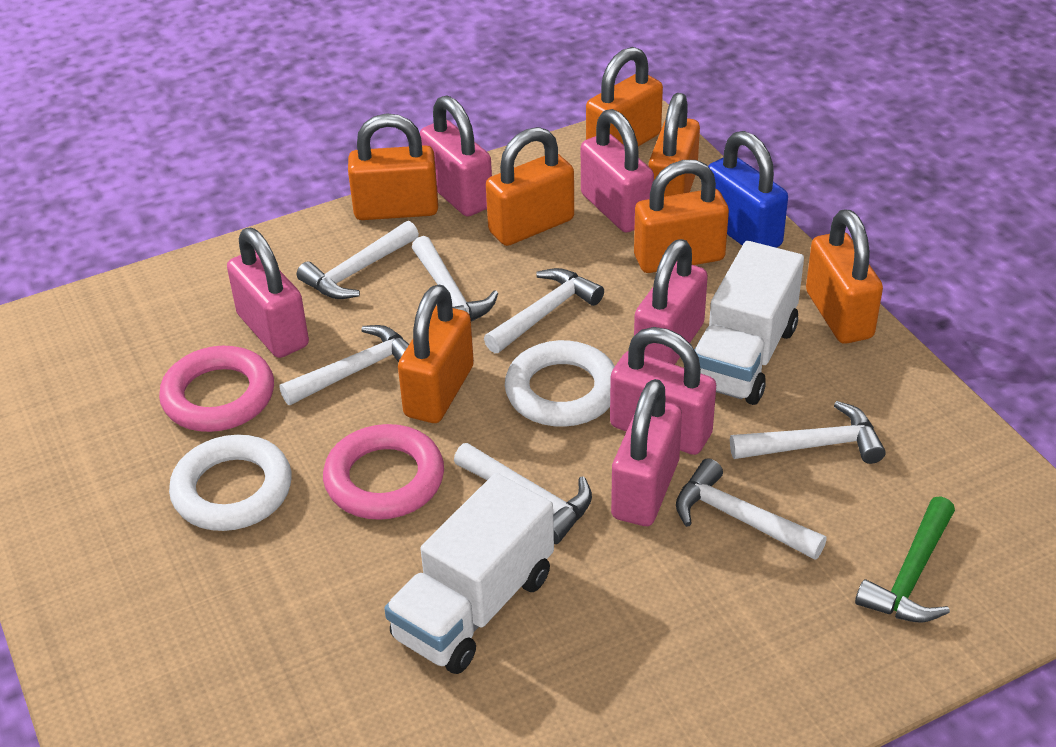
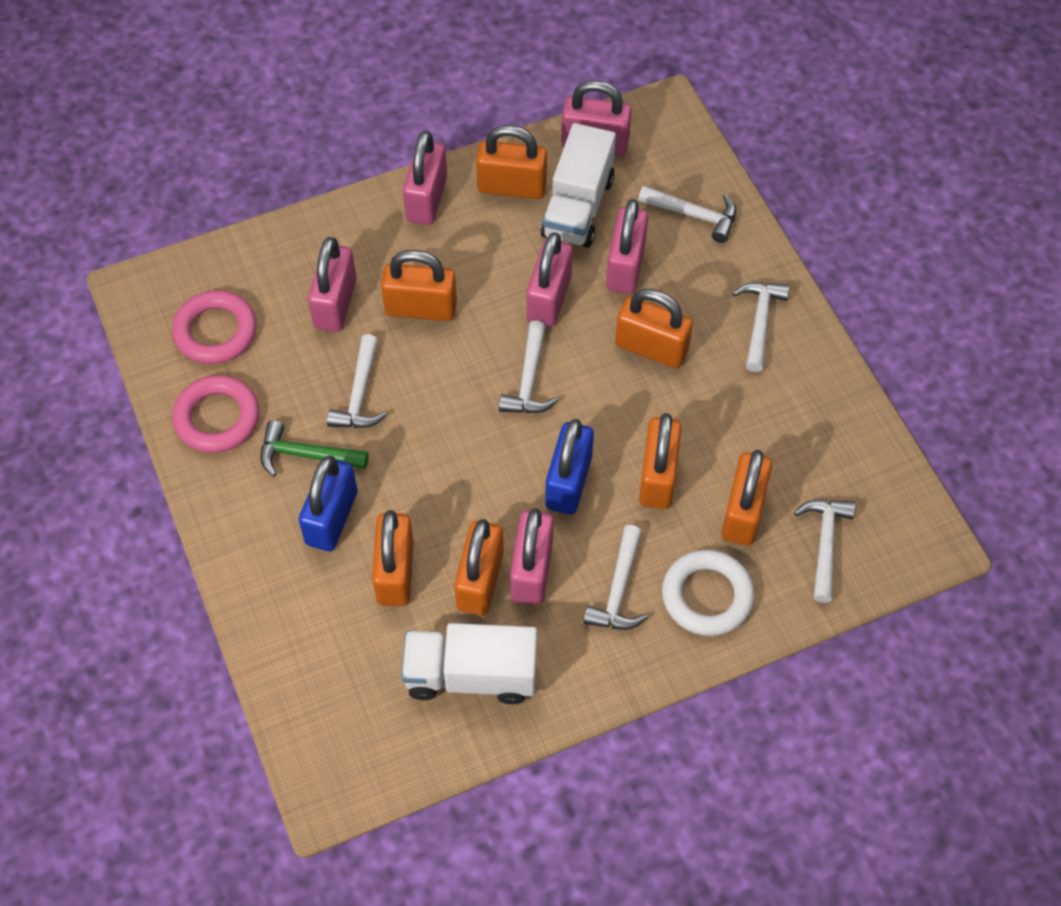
blue padlock: [708,131,788,248] = 1 -> [298,456,357,551] [545,419,594,515] = 2
white hammer: [280,325,409,405] [297,221,419,299] [412,236,498,321] [454,443,592,544] [484,268,604,353] [676,459,827,560] [730,401,886,464] = 7 -> [327,334,387,428] [499,320,558,413] [583,525,648,630] [638,186,736,243] [733,282,790,372] [794,499,856,603] = 6
white ring: [169,435,292,531] [505,340,615,427] = 2 -> [662,550,754,636] = 1

